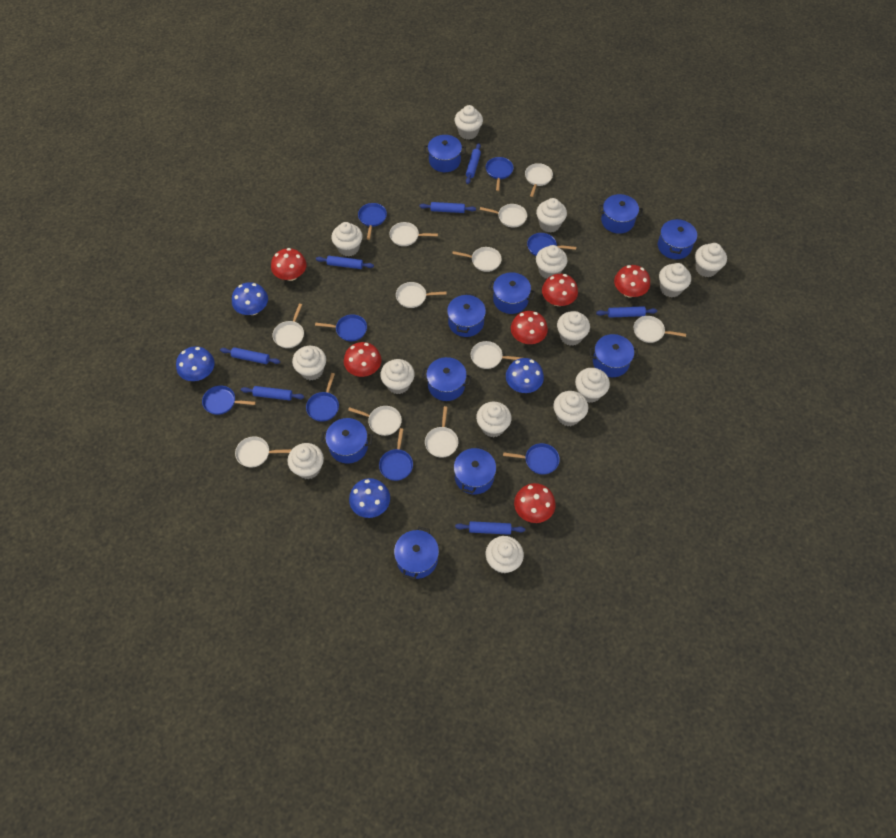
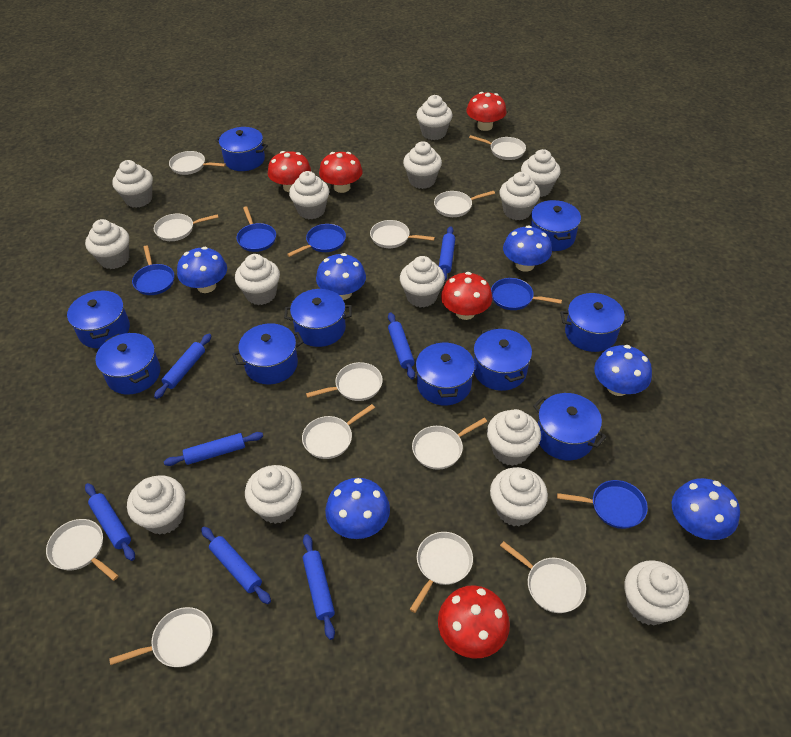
blue mushroom: [176,346,215,381] [232,282,268,315] [349,478,390,518] [506,358,544,393] = 4 -> [177,247,227,293] [316,253,366,300] [325,478,390,539] [503,225,552,272] [594,345,652,396] [672,478,740,540] = 6
blue pan: [202,385,256,415] [306,373,339,422] [315,314,367,341] [358,203,387,240] [379,428,413,481] [486,157,513,191] [503,443,560,475] [527,233,576,256] = 8 -> [132,245,174,295] [237,206,276,252] [287,224,346,257] [491,278,562,310] [557,480,648,529] = 5
red mushroom: [271,248,307,281] [344,342,382,377] [511,311,548,344] [514,483,556,523] [542,274,578,306] [614,265,650,297] = 6 -> [268,151,311,192] [319,152,363,193] [438,585,510,659] [441,272,493,320] [466,92,506,131] = 5
white pan: [235,436,291,467] [272,304,304,348] [348,406,402,436] [389,222,438,246] [396,282,447,308] [425,406,458,458] [452,247,502,272] [471,341,522,369] [480,204,527,228] [525,163,553,197] [633,316,686,343] = 11 -> [46,519,119,581] [109,607,213,667] [154,214,219,241] [169,151,226,175] [302,404,375,459] [306,362,383,401] [370,220,435,248] [410,532,473,613] [412,418,487,470] [434,191,495,217] [469,135,526,160] [500,541,586,613] = 12

